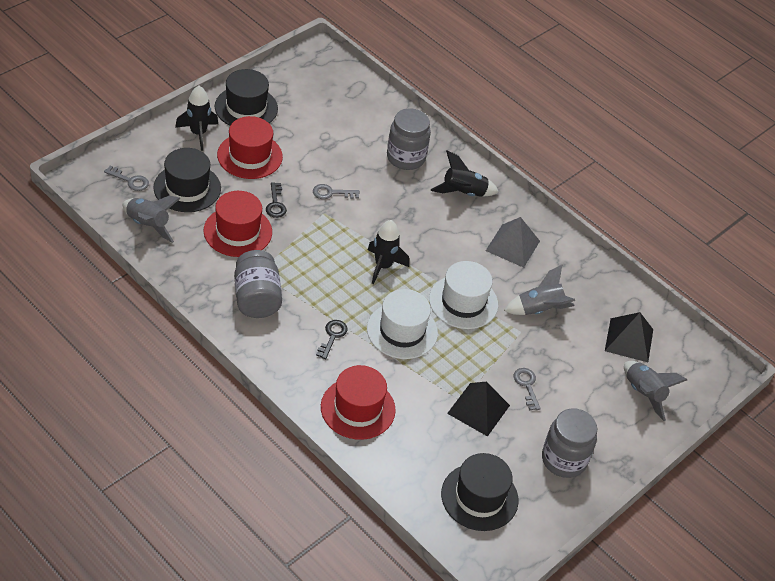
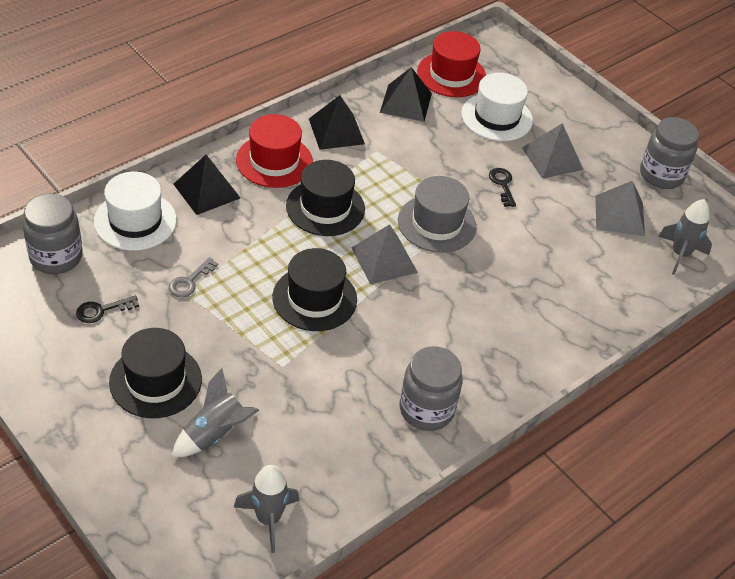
black pyramid: [447,382,510,437] [605,312,653,362] = 2 -> [173,155,240,215] [309,95,365,150] [380,67,432,122] = 3
black rocket: [175,86,218,151] [368,220,409,284] [431,150,499,197] = 3 -> none = 0
grey hat: none = 0 -> [398,176,476,253] = 1
grey key: [104,166,149,191] [313,184,360,199] [514,368,541,410] = 3 -> [169,257,218,297] = 1
grey pyramid: [486,217,540,268] = 1 -> [352,224,418,284] [522,123,584,179] [595,181,645,236] = 3
red hat: [203,191,272,257] [217,116,283,179] [321,365,396,440] = 3 -> [236,114,313,188] [417,31,486,97] = 2

